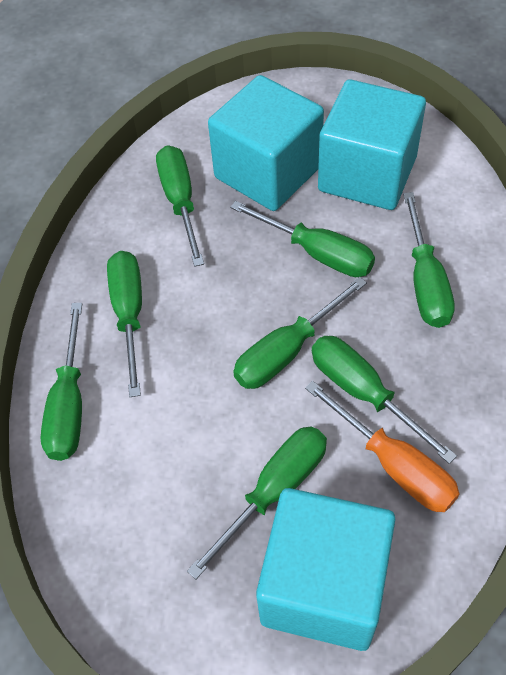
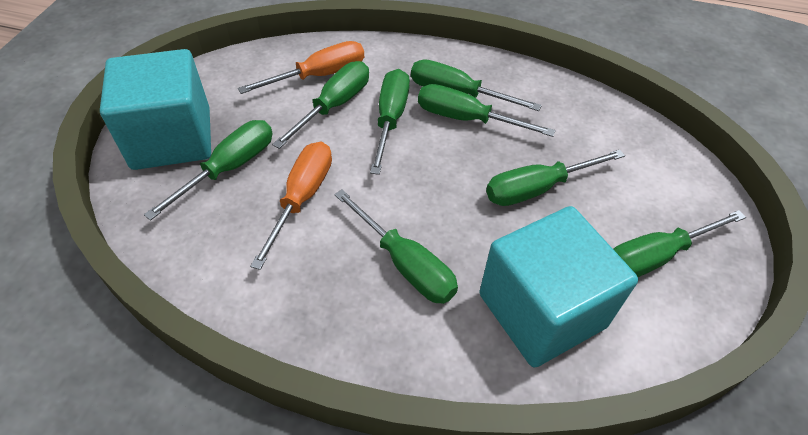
orange screwdriver: [305,381,460,512] = 1 -> [238,41,364,94] [250,142,332,270] = 2
turquoise cube: [208,75,324,211] [256,488,395,651] [318,79,426,210] = 3 -> [100,49,211,170] [479,206,638,368] = 2

